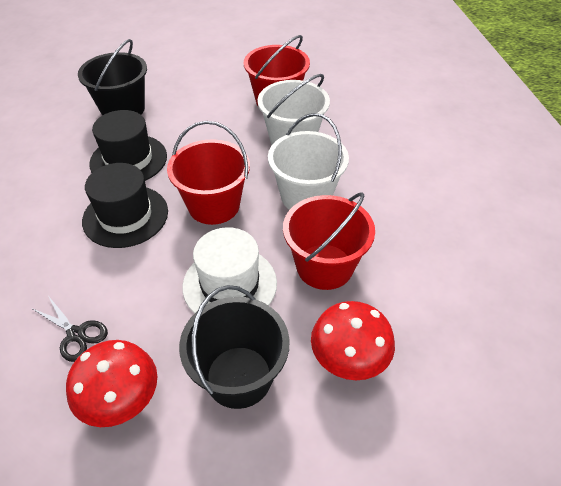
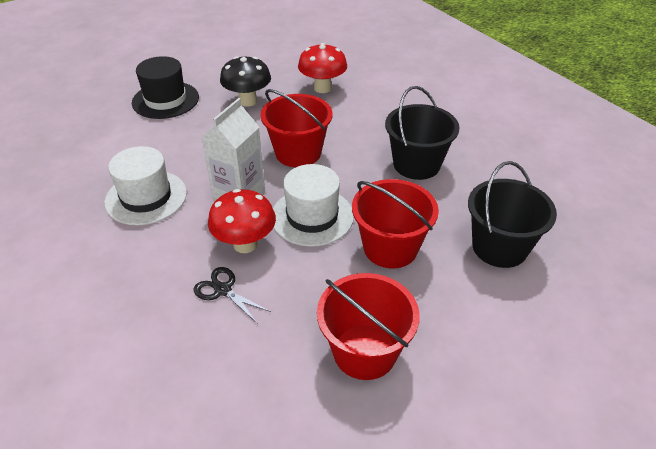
black hat: [82,163,168,248] [89,110,167,181] = 2 -> [132,56,199,119] = 1
black mushroom: none = 0 -> [220,56,271,107] = 1
white bucket: [258,74,330,145] [268,113,349,210] = 2 -> none = 0
white carton: none = 0 -> [201,98,265,202] = 1
white hat: [182,227,277,314] = 1 -> [104,146,187,225] [273,164,354,247] = 2

